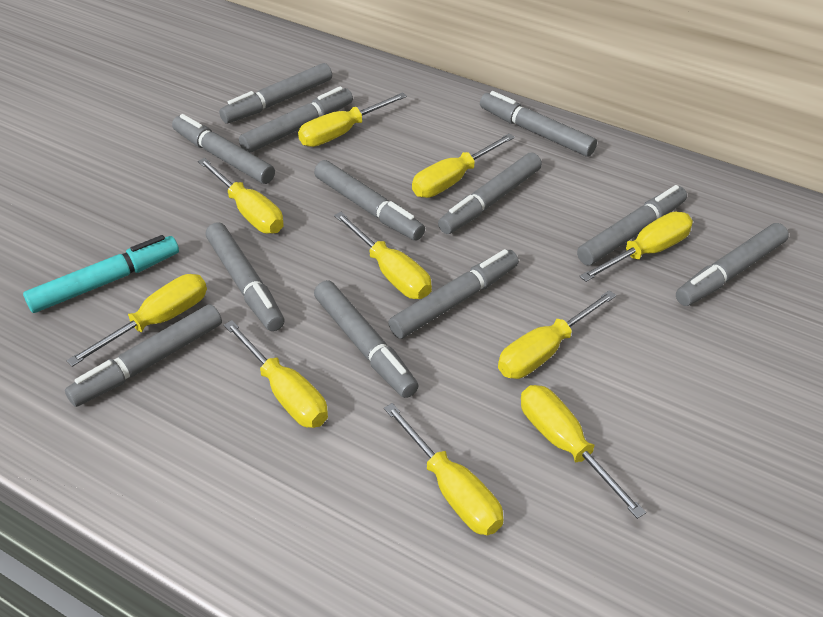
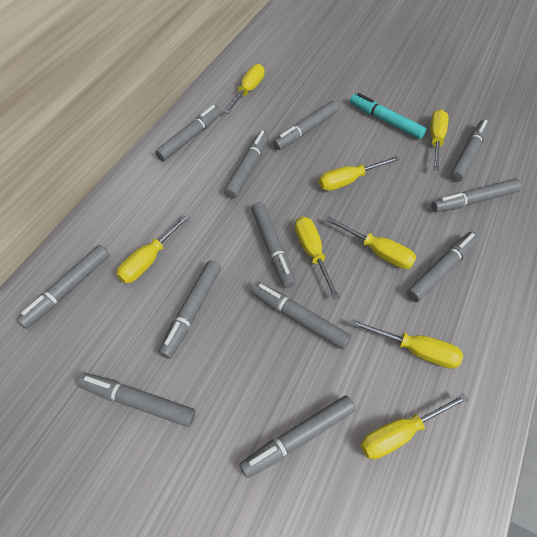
yellow screwdriver: [66,274,207,367] [198,158,284,234] [224,320,328,428] [298,92,407,147] [334,212,432,299] [384,403,504,535] [412,133,515,198] [498,290,616,379] [521,385,646,519] [579,212,693,282] = 10 -> [116,213,191,283] [224,64,264,114] [295,217,340,300] [319,156,399,191] [325,216,417,269] [350,319,463,368] [361,393,468,459] [430,109,449,171] = 8

